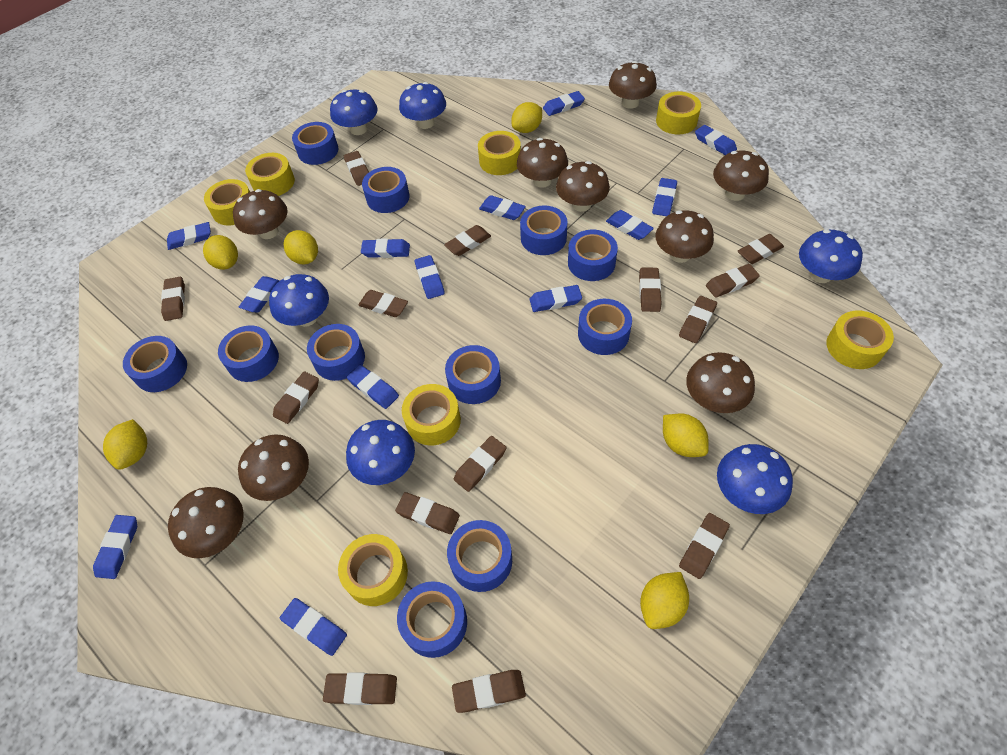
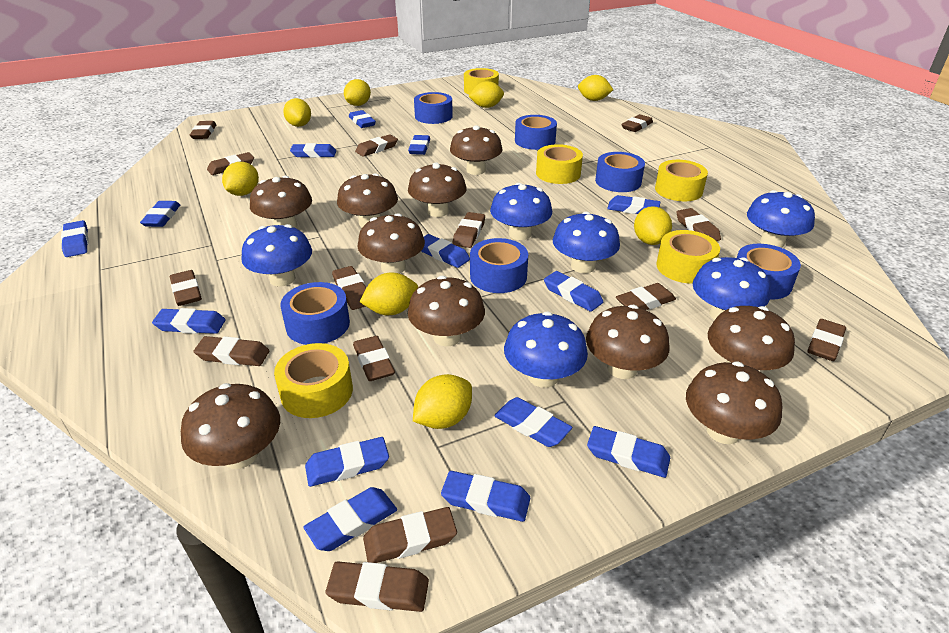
blue eraser: [93,515,137,579] [167,222,211,250] [239,276,280,312] [280,598,347,656] [347,365,399,409] [361,238,410,258] [415,255,445,299] [479,195,526,220] [529,285,582,312] [543,91,585,116] [606,210,654,240] [652,178,677,216] [695,125,737,155] = 13 -> [61,220,88,257] [140,201,180,227] [152,308,226,334] [290,143,336,158] [304,487,397,551] [305,437,389,487] [349,110,376,128] [408,135,430,155] [421,234,470,268] [441,471,530,522] [494,397,572,447] [544,271,603,312] [587,426,670,478] [607,195,660,214] = 14
blue tape: [123,336,187,392] [218,325,279,382] [292,122,339,165] [307,324,365,381] [362,167,409,213] [397,581,467,658] [445,345,501,404] [447,520,512,592] [520,205,567,255] [568,230,618,281] [578,299,632,355] = 11 -> [281,282,350,345] [414,92,453,124] [470,238,528,293] [515,115,557,150] [595,152,645,192] [737,244,801,300] = 6
brown mushroom: [168,487,244,558] [233,189,287,239] [238,434,309,501] [517,138,568,188] [556,161,610,212] [609,61,657,109] [655,210,714,263] [686,352,755,413] [713,151,769,201] = 9 -> [181,383,280,469] [250,176,312,228] [337,173,398,228] [357,213,425,274] [408,162,466,217] [408,276,485,346] [450,125,502,175] [586,305,670,379] [686,362,783,444] [708,306,795,370] = 10
yellow lemon: [103,419,147,470] [203,235,238,270] [284,230,318,264] [512,102,542,133] [640,572,689,629] [663,413,709,457] = 6 -> [222,162,259,196] [283,98,311,127] [344,79,371,106] [359,273,418,315] [413,374,472,429] [469,81,504,108] [578,75,613,101] [634,206,672,245] = 8
yellow tape: [204,179,250,226] [245,153,295,196] [338,534,408,606] [402,384,461,446] [478,131,521,175] [656,92,701,135] [827,311,894,369] = 7 -> [274,343,353,418] [464,68,499,95] [536,144,583,184] [655,160,708,201] [656,230,720,284] = 5

